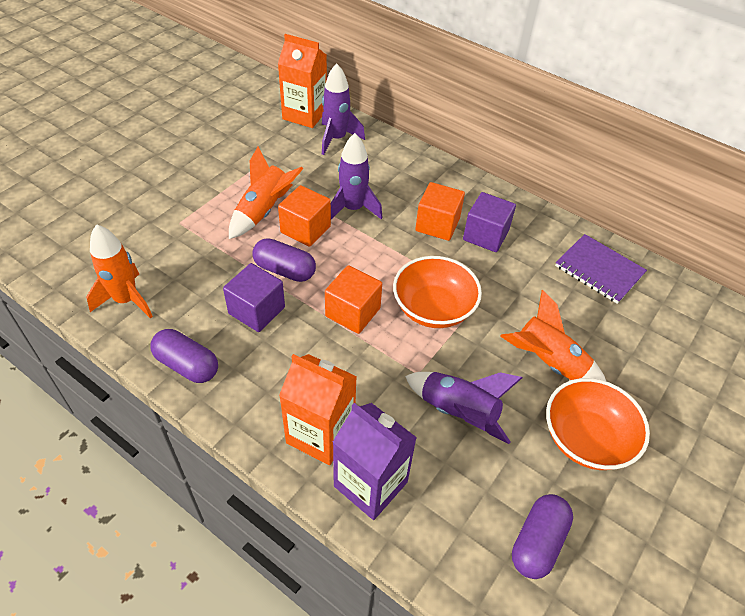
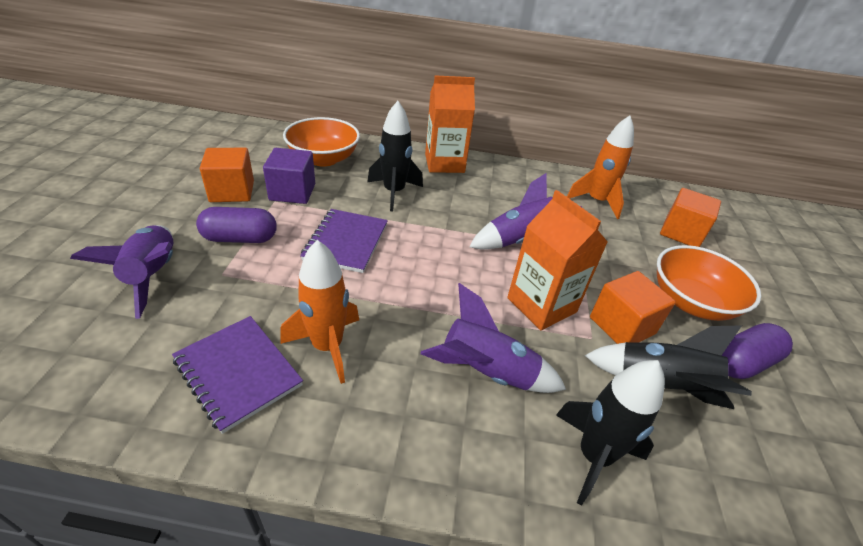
black rocket: none = 0 -> [367,101,423,211] [556,360,665,506] [585,325,752,409] = 3
orange rocket: [86,224,153,319] [229,147,304,239] [500,290,606,381] = 3 -> [280,240,359,384] [567,116,634,219] = 2
purple capsule: [150,329,218,383] [252,238,316,282] [512,494,573,579] = 3 -> [196,207,277,243] [722,323,793,379] = 2
purple carton: [333,403,417,520] = 1 -> none = 0
purple cube: [223,263,285,332] [463,192,516,252] = 2 -> [263,148,315,204] = 1
purple notebook: [555,234,647,304] = 1 -> [172,316,303,434] [300,209,388,273] = 2

